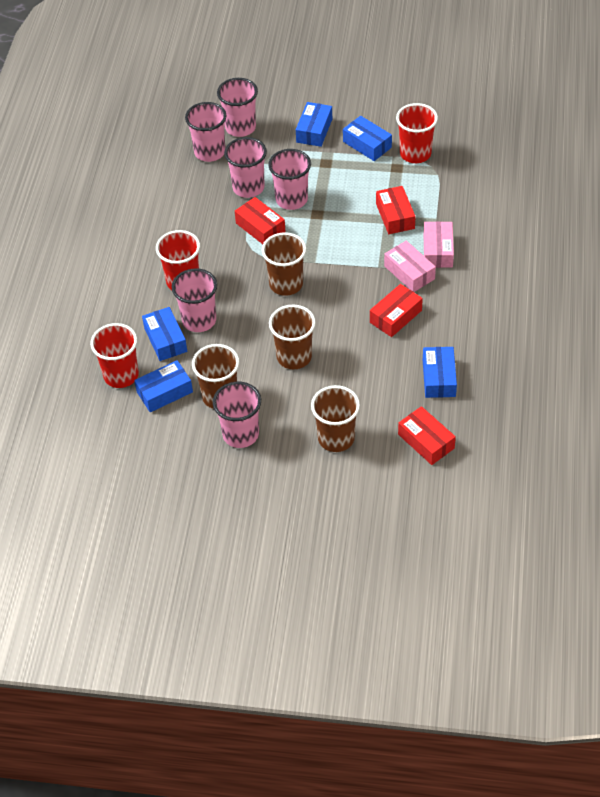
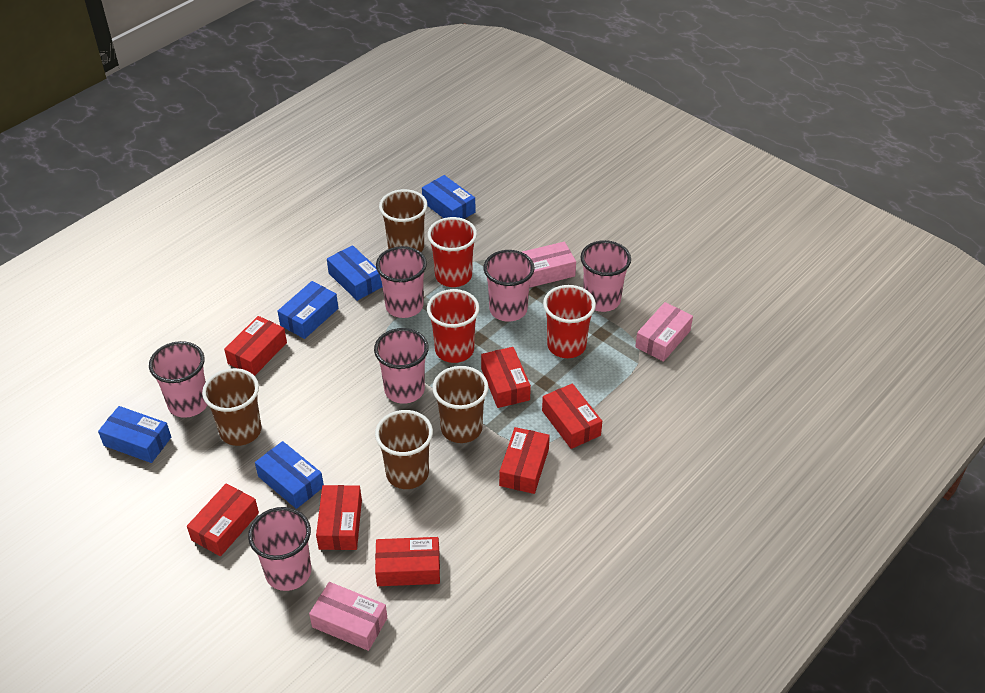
pink box: [384,241,436,292] [424,221,454,268] = 2 -> [309,582,387,651] [522,242,576,288] [635,302,693,362] = 3
red box: [235,197,285,244] [370,284,423,337] [376,186,415,234] [398,406,456,465] = 4 -> [187,483,259,556] [224,316,287,376] [316,485,362,550] [375,537,440,586] [481,347,531,408] [499,427,550,494] [542,383,602,449] = 7

